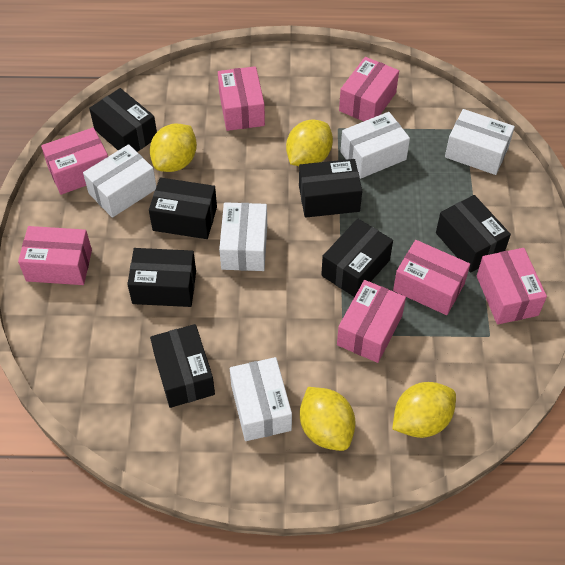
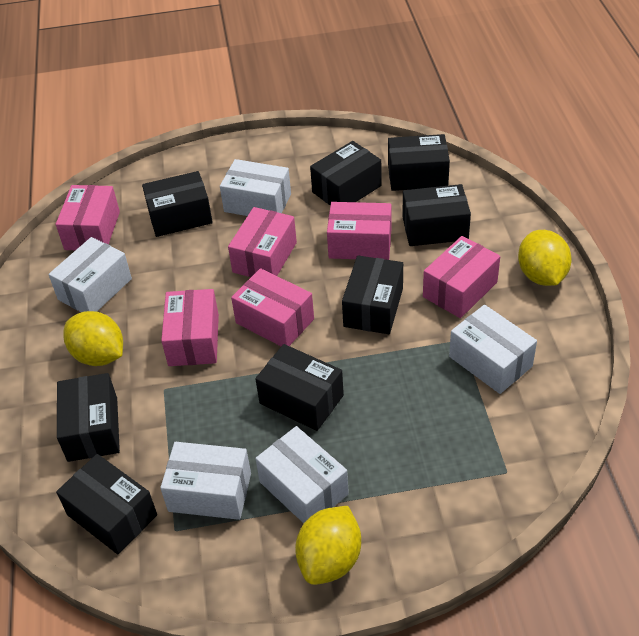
black box: [89,88,157,152] [127,248,196,307] [149,178,217,239] [150,324,215,408] [299,159,362,218] [321,219,393,297] [436,195,511,273] = 7 -> [56,454,157,554] [57,373,120,462] [142,171,213,237] [255,344,344,431] [310,141,382,205] [342,256,403,334] [388,134,450,191] [402,184,471,246] = 8
pink box: [18,226,92,285] [41,127,108,195] [218,66,265,131] [337,280,406,363] [339,57,399,121] [393,240,470,315] [477,248,547,324] = 7 -> [56,185,120,250] [161,289,219,366] [228,207,297,277] [231,268,314,346] [327,202,391,260] [423,236,500,318] = 6
yellow lemon: [150,123,197,172] [286,120,333,166] [300,387,355,451] [392,382,456,438] = 4 -> [63,311,123,366] [295,506,361,585] [518,230,572,286] = 3

